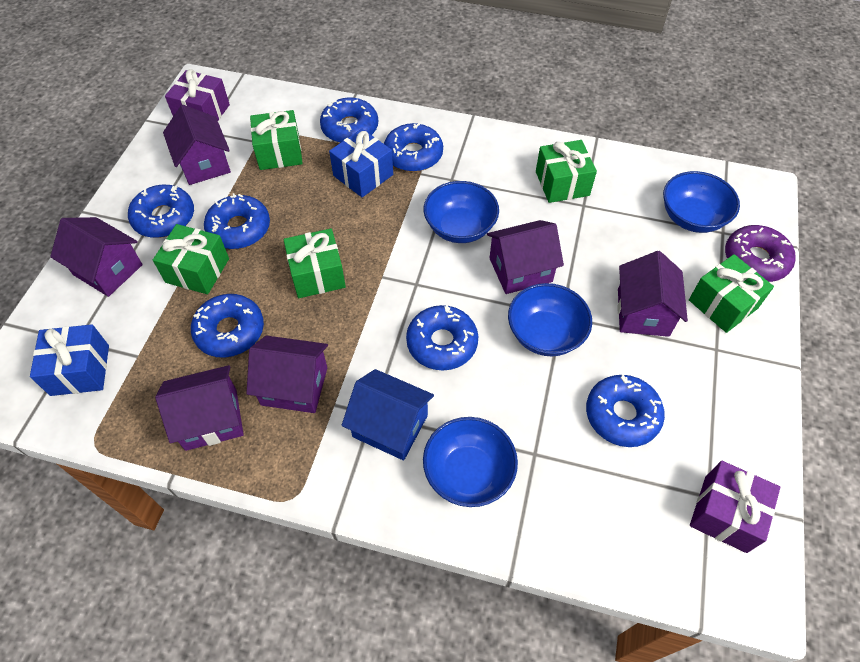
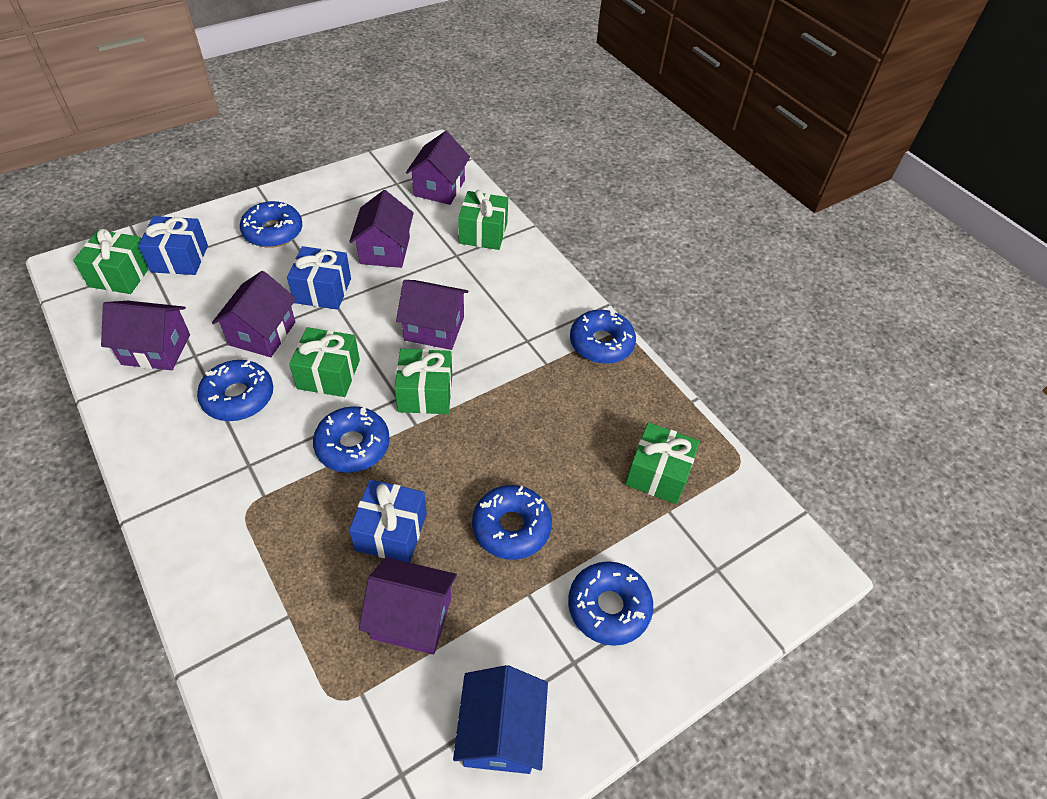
blue bowl: [423,417,518,507] [424,181,499,243] [508,283,592,356] [663,171,740,233] = 4 -> none = 0
blue donut: [128,185,194,238] [191,294,264,358] [204,193,270,249] [320,97,378,143] [384,123,443,172] [406,305,478,370] [586,375,665,447] = 7 -> [197,360,273,421] [240,201,302,248] [313,406,390,473] [472,485,552,560] [568,561,653,646] [570,310,636,364] = 6
blue gift: [30,324,109,396] [329,129,393,197] = 2 -> [138,216,208,275] [287,246,351,310] [349,480,427,563] = 3
purple donut: [725,225,796,282] = 1 -> none = 0
purple gift: [165,69,230,121] [690,461,780,553] = 2 -> none = 0

